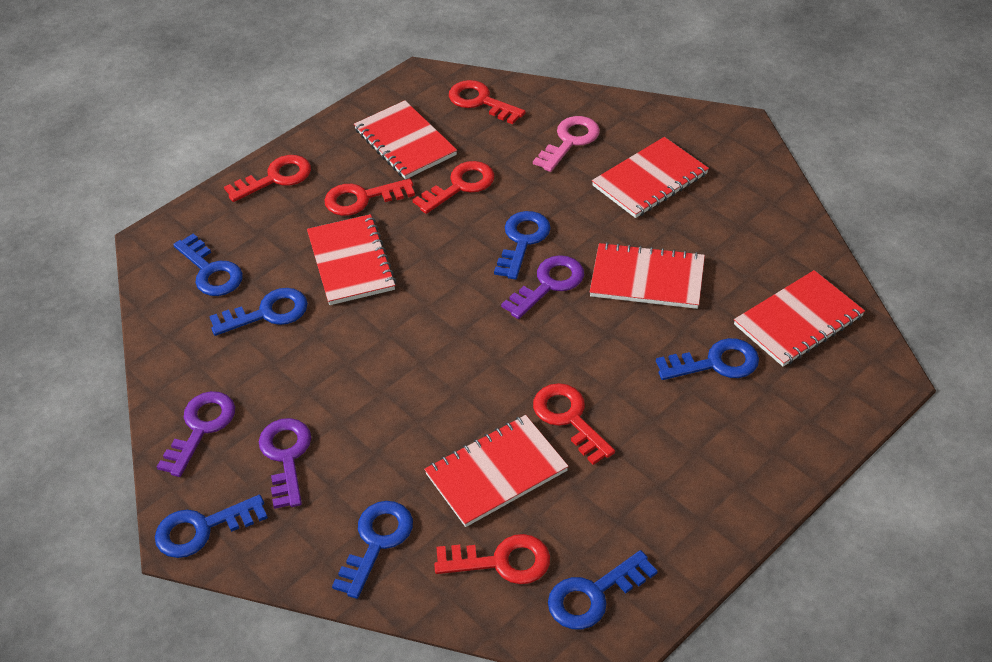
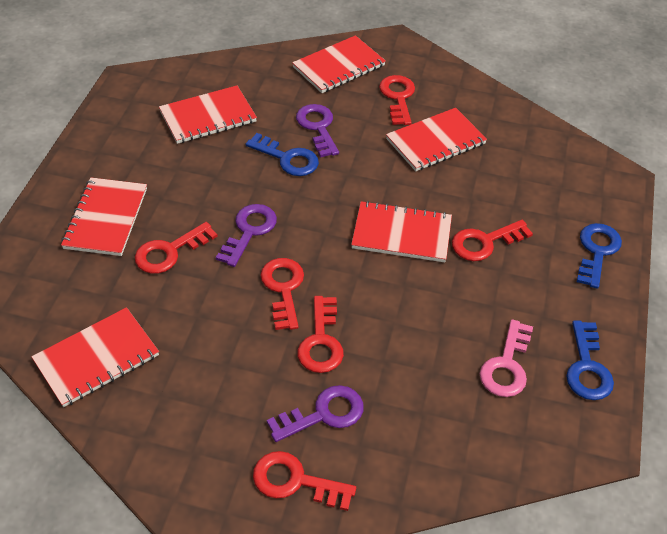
blue key: [155,495,268,558] [173,234,243,296] [209,288,308,336] [332,501,413,599] [494,211,551,280] [548,550,658,630] [656,338,759,380] = 7 -> [246,133,319,176] [566,320,614,400] [577,223,622,289] = 3

